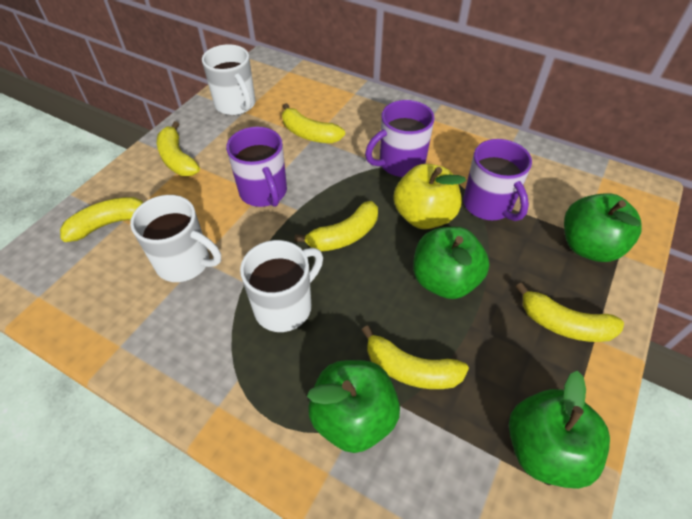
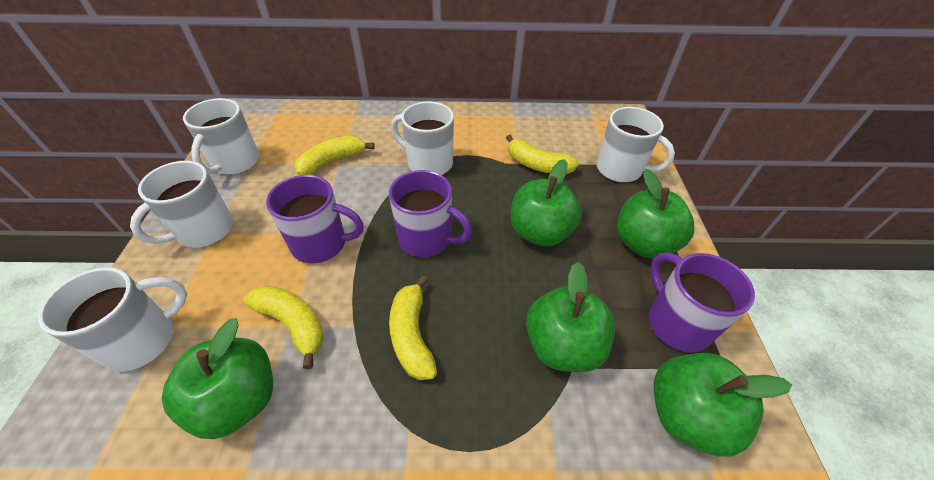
green apple: [307,360,400,453] [413,227,489,299] [509,371,610,489] [564,193,642,262] = 4 -> [161,318,273,439] [511,159,582,247] [526,262,615,372] [617,169,694,258] [654,353,792,456] = 5
white mug: [130,195,221,282] [202,44,255,115] [240,240,323,332] = 3 -> [38,267,187,372] [130,161,233,248] [183,98,259,175] [391,101,454,175] [597,107,675,182] = 5
yellow apple: [393,164,466,229] = 1 -> none = 0
yellow banana: [60,197,144,242] [157,121,200,176] [282,103,345,143] [295,201,378,252] [362,325,469,389] [516,282,624,342] = 6 -> [243,285,324,369] [295,136,375,175] [389,275,437,380] [506,135,579,174] = 4

